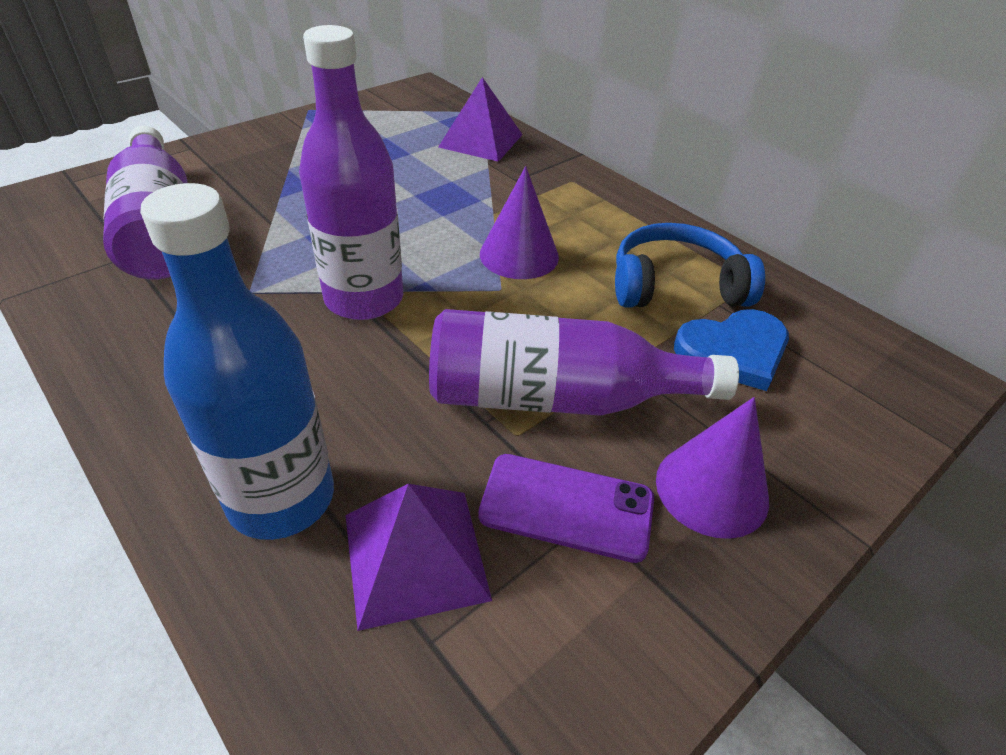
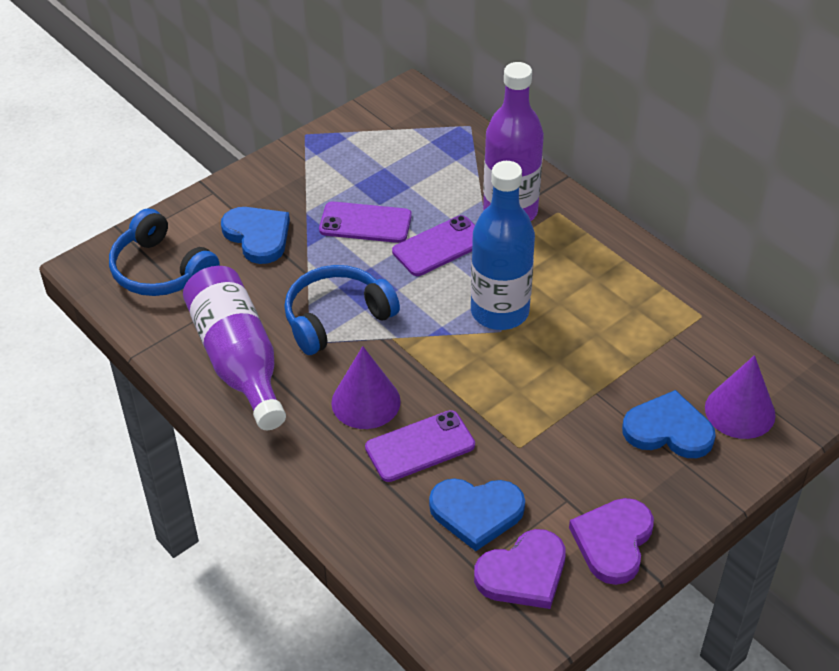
blue headphones: [615,223,765,308] = 1 -> [109,208,220,296] [284,265,400,355] = 2
blue heart: [674,309,789,391] = 1 -> [221,207,290,264] [429,478,525,551] [622,390,716,458] = 3
purple bottle: [103,126,188,279] [299,25,403,320] [429,309,739,416] = 3 -> [183,266,286,430] [483,62,544,221] = 2
purple heart: none = 0 -> [474,529,566,609] [569,498,654,585] = 2
purple phone: [478,454,654,563] = 1 -> [319,201,412,243] [365,410,475,482] [392,215,475,276] = 3
purple pyramid: [346,484,492,631] [438,77,523,162] = 2 -> none = 0

